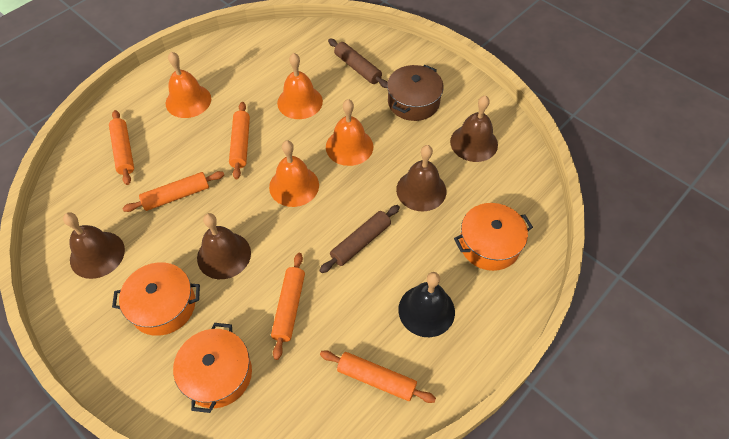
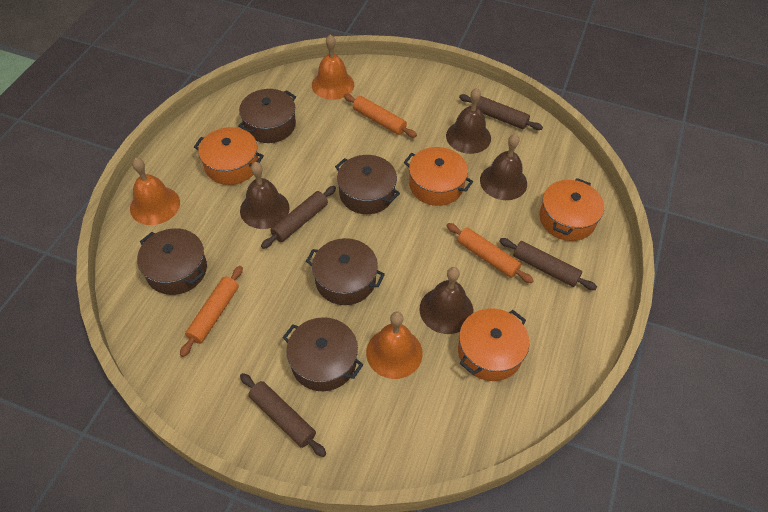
black bell: [398,272,455,337] = 1 -> none = 0
brown pot: [387,65,444,121] = 1 -> [137,228,207,295] [238,89,296,143] [283,317,363,391] [306,238,385,305] [335,155,400,214] = 5
brown rolling pin: [319,205,400,273] [328,39,387,88] = 2 -> [240,373,326,457] [261,186,336,249] [459,94,543,130] [499,238,597,290] = 4
orange bell: [166,52,211,118] [269,140,319,207] [277,53,323,119] [326,99,373,166] = 4 -> [130,158,180,225] [312,35,354,100] [366,312,423,379] = 3
orange pot: [112,262,200,336] [173,323,252,413] [454,203,533,271] = 3 -> [194,127,264,185] [404,147,473,206] [458,308,529,381] [539,178,604,241] = 4
orange rolling pin: [109,110,134,185] [122,171,224,212] [229,102,250,179] [271,253,305,360] [320,350,436,403] = 5 -> [180,266,243,357] [344,94,417,138] [446,223,534,283] = 3

